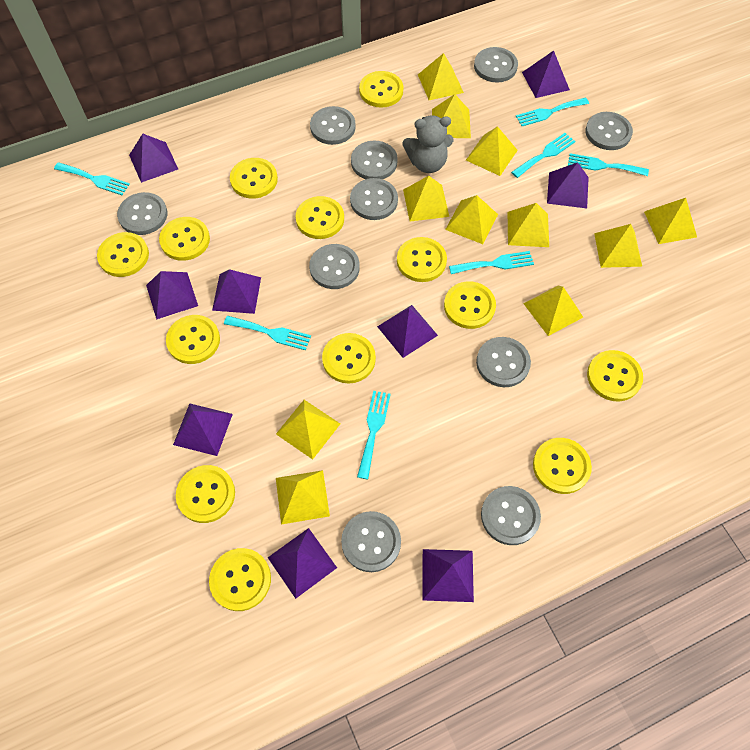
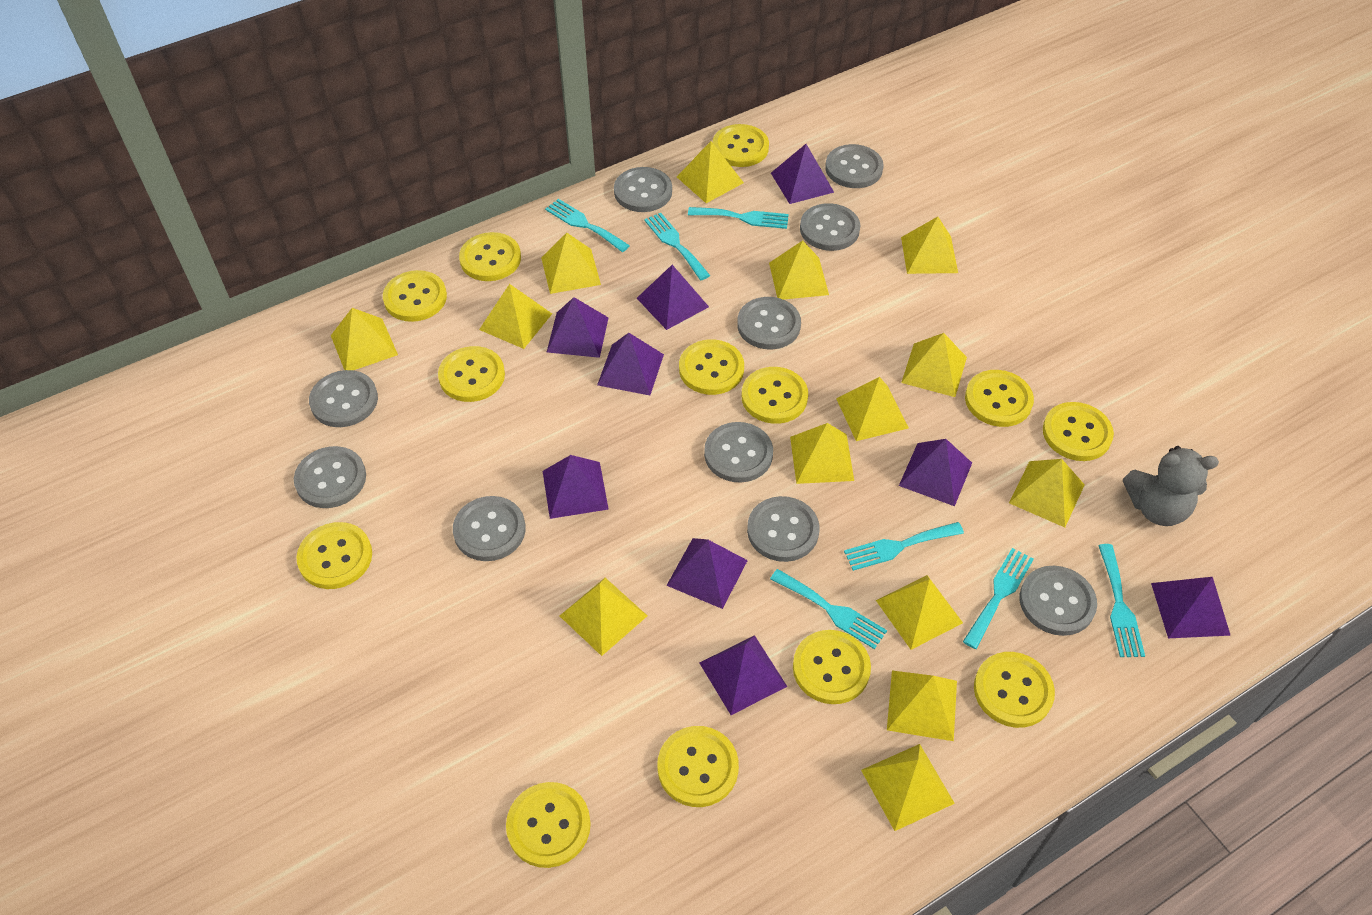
yellow pyramid: [276,400,340,460] [276,470,330,524] [403,176,449,221] [418,53,464,100] [432,94,471,138] [445,195,498,244] [466,126,518,176] [508,203,549,247] [523,285,583,336] [594,224,642,268] [644,198,697,244] = 11 -> [331,308,398,370] [479,284,552,349] [541,233,601,294] [560,578,647,656] [677,141,744,203] [769,241,829,300] [790,423,854,484] [836,377,909,441] [861,744,955,831] [876,575,963,650] [887,671,957,741] [901,217,958,274] [901,333,967,397] [1009,459,1085,527] = 14

